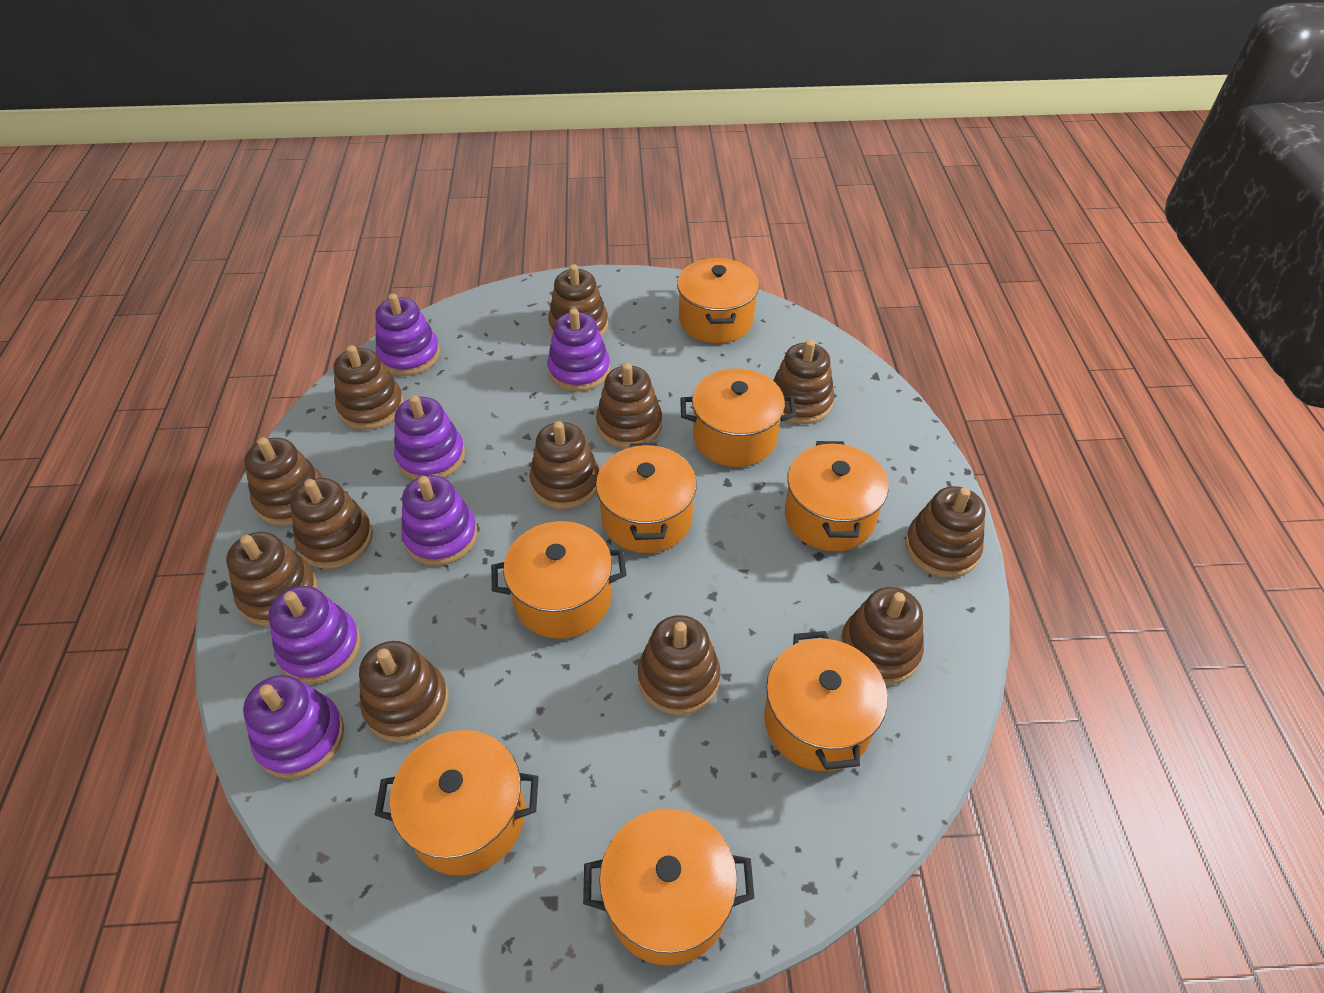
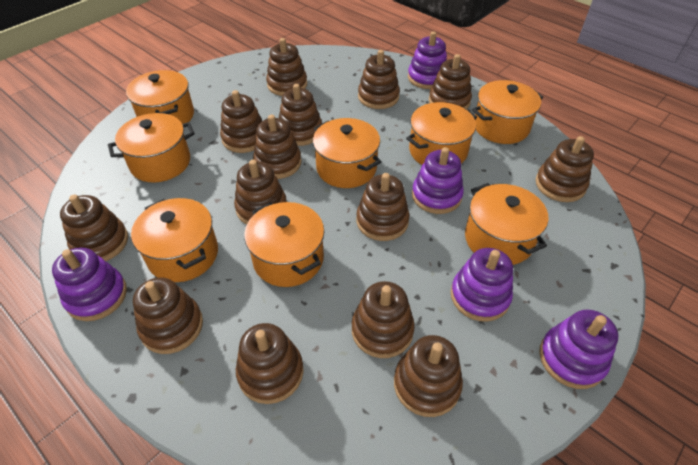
brown stacking toy: [226,532,317,626] [244,437,323,526] [290,478,373,569] [333,345,404,430] [359,641,449,742] [530,421,599,509] [548,264,608,337] [596,363,662,448] [638,615,721,715] [773,340,834,424] [840,587,924,685] [905,486,985,578] = 12 -> [60,195,128,261] [133,277,203,354] [220,90,262,153] [234,160,287,225] [236,323,304,404] [253,115,302,179] [266,38,307,96] [279,84,322,146] [352,281,415,358] [357,173,410,241] [358,50,400,109] [394,335,463,417] [429,54,472,109] [536,136,594,202] = 14
purple stacking toy: [243,675,344,779] [268,586,361,684] [375,293,440,376] [394,395,465,480] [401,475,478,566] [547,308,610,392] = 6 -> [52,247,127,321] [408,31,447,89] [412,147,464,214] [451,248,513,322] [539,309,618,389] = 5

